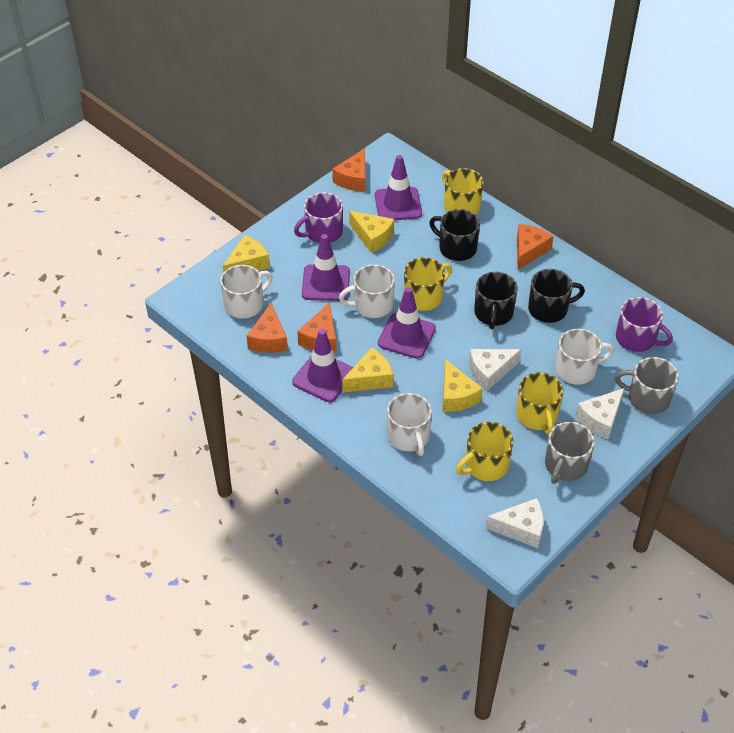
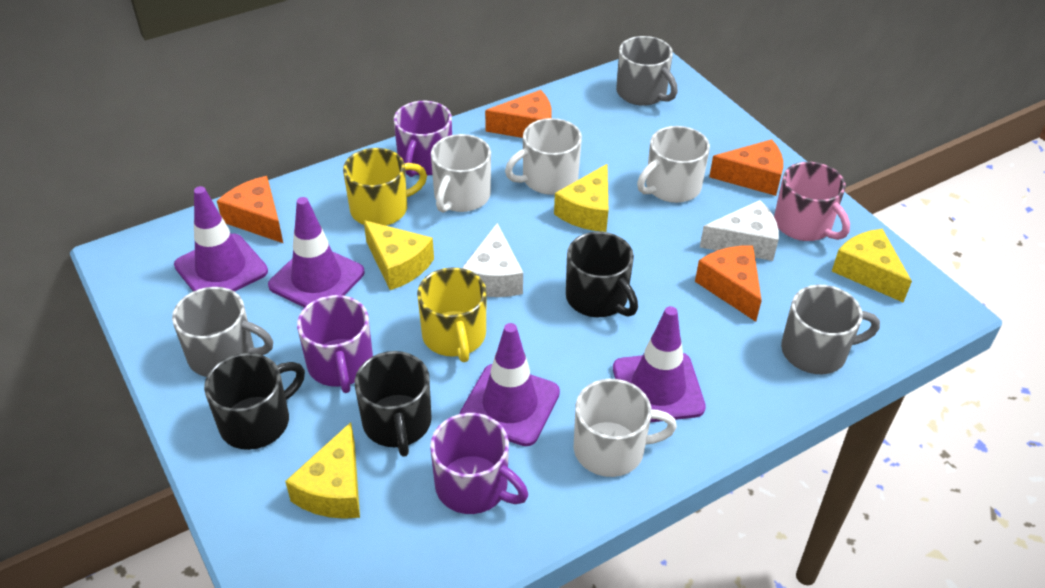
grey mug: [545,422,595,484] [615,357,679,414] = 2 -> [172,287,273,377] [616,36,678,106] [781,285,880,374] = 3
pink mug: none = 0 -> [774,162,850,241] = 1
purple mug: [294,192,343,243] [616,297,673,352] = 2 -> [297,295,373,393] [394,101,452,177] [430,413,528,514] = 3
white cheese: [469,349,521,391] [485,498,544,548] [575,388,624,440] = 3 -> [462,223,523,297] [700,200,779,261] = 2
yellow mug: [404,257,452,311] [442,168,484,215] [456,422,513,481] [516,372,563,435] = 4 -> [343,148,427,226] [417,267,487,362] = 2

